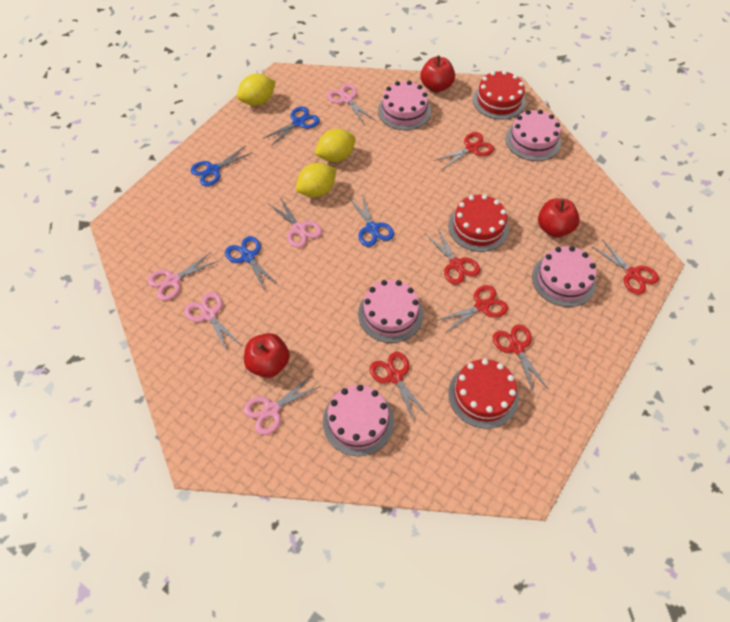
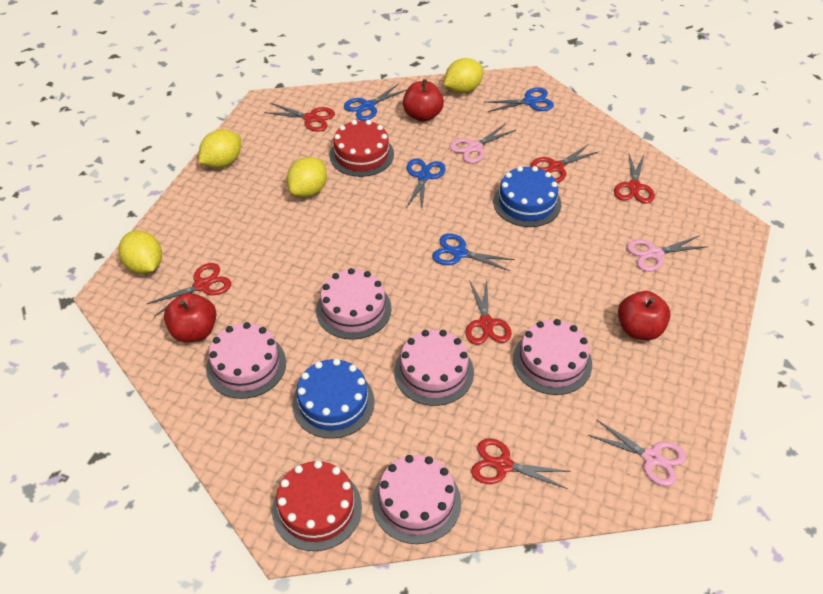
blue cake: none = 0 -> [292,359,375,439] [493,166,561,227] = 2
pink scissors: [148,252,218,301] [184,292,241,353] [244,375,321,435] [268,197,322,248] [327,84,375,124] = 5 -> [450,123,516,163] [588,419,686,486] [627,235,708,271] = 3
red cake: [448,194,509,252] [448,359,519,429] [473,70,526,120] = 3 -> [272,461,362,551] [329,120,394,177] = 2
yellow lemon: [237,74,276,106] [296,163,337,197] [315,129,356,162] = 3 -> [119,230,162,274] [199,129,241,168] [287,157,327,197] [444,58,483,93] = 4

